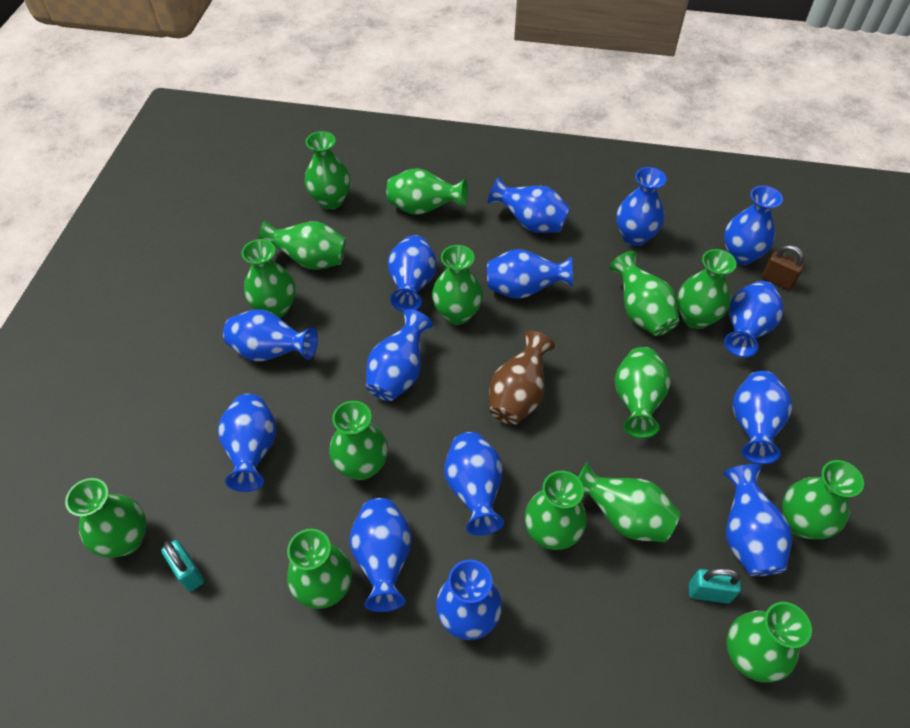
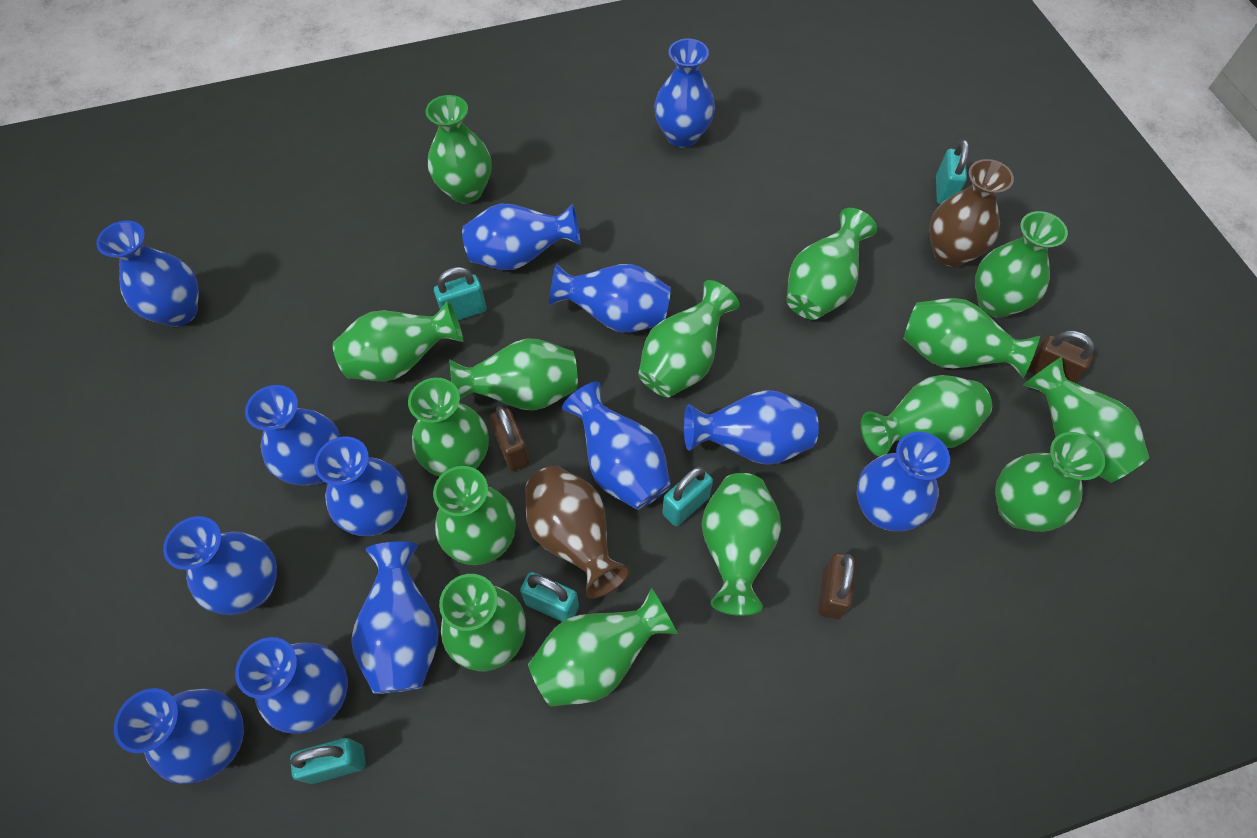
blue vase: [218,394,277,492] [223,309,318,362] [349,498,412,612] [366,309,433,401] [388,235,437,312] [436,559,502,640] [444,432,504,536] [487,249,573,299] [488,176,571,233] [616,167,667,246] [723,464,792,576] [724,186,783,265] [724,281,784,357] [732,371,793,464] = 14 -> [96,220,199,327] [114,688,244,784] [163,516,277,615] [235,637,348,733] [245,385,340,485] [314,437,408,536] [351,542,439,694] [462,203,581,270] [549,263,671,333] [562,382,671,510] [654,39,715,147] [684,390,819,465] [857,432,950,531] = 13
brown padlock: [762,245,805,290] = 1 -> [490,406,530,471] [818,553,856,619] [1028,331,1095,383] = 3
brown vase: [489,331,555,425] = 1 -> [525,466,631,599] [929,159,1014,267] = 2
turquoise padlock: [161,540,204,592] [689,568,741,604] = 2 -> [290,738,366,784] [434,267,486,320] [520,572,579,622] [662,466,713,526] [936,139,969,205] = 5

